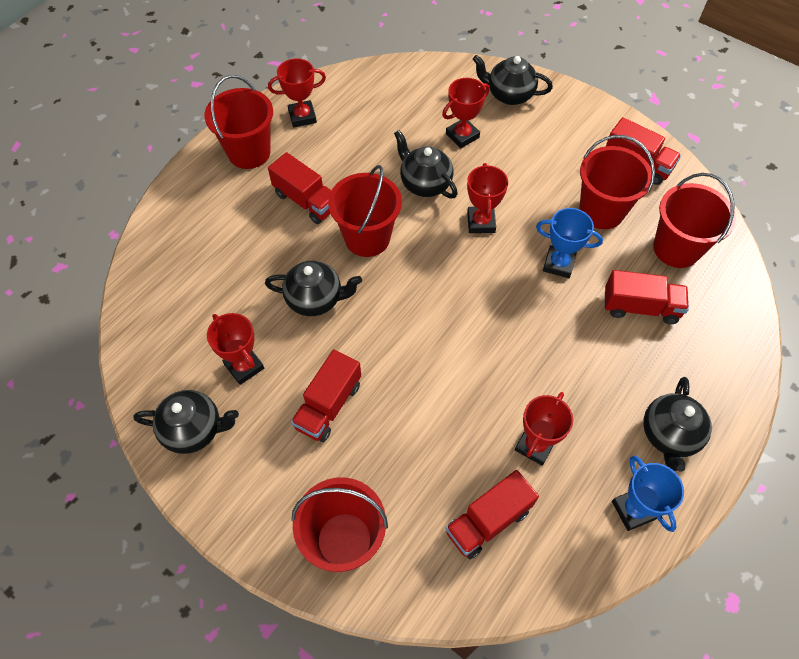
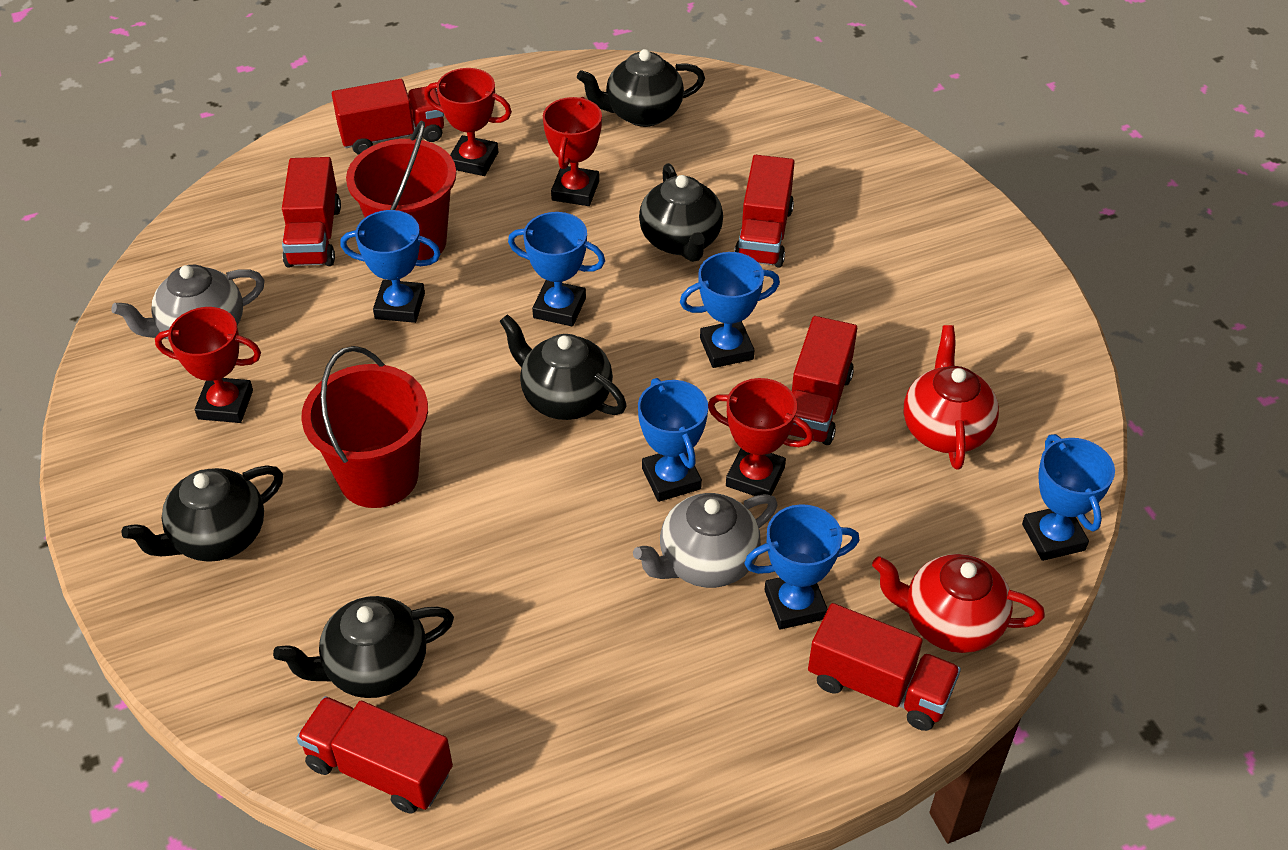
blue trophy: [536,208,603,278] [612,455,684,532] = 2 -> [340,210,441,323] [508,212,605,326] [638,378,708,502] [680,252,780,368] [744,504,859,630] [1022,434,1115,561] = 6
grey teapot: none = 0 -> [112,265,265,340] [633,493,777,588] = 2
red bucket: [204,75,273,169] [291,477,388,572] [328,165,402,257] [579,135,655,229] [653,173,736,268] = 5 -> [301,346,428,508] [346,120,456,260] = 2
red teapot: none = 0 -> [872,554,1045,653] [904,325,999,470] = 2
red trophy: [207,313,264,385] [268,58,326,127] [442,78,490,148] [467,163,508,233] [515,392,573,466] = 5 -> [155,307,261,423] [424,68,512,176] [543,97,602,206] [708,378,814,496] = 4
red truck: [268,152,331,224] [291,349,361,442] [446,470,539,559] [605,270,689,324] [606,117,681,185] = 5 -> [282,157,341,267] [296,696,453,814] [332,79,444,155] [734,155,795,268] [789,316,857,445] [808,603,961,731] = 6

